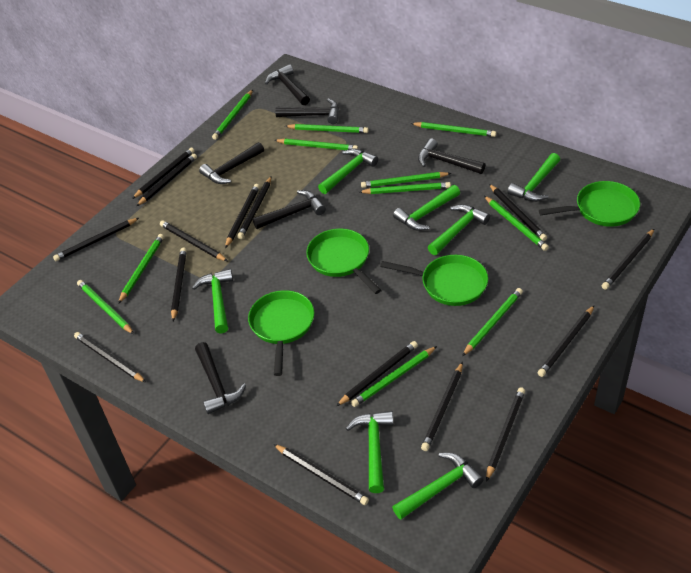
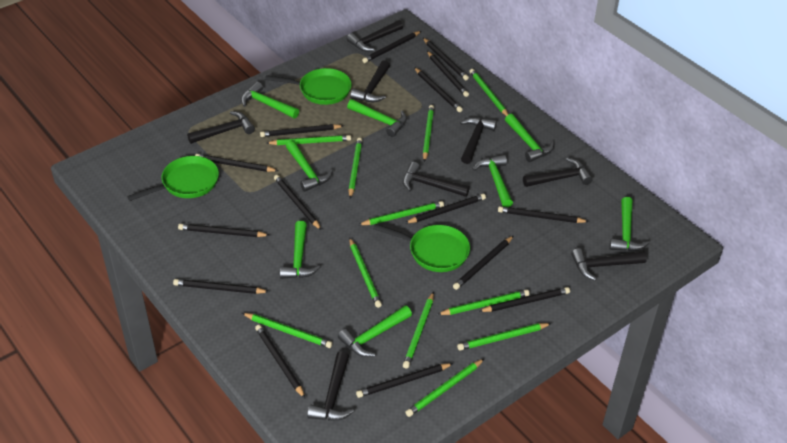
black hammer: [195,342,246,414] [199,142,264,184] [252,190,326,229] [265,64,310,105] [275,98,339,124] [418,138,485,174] = 6 -> [187,111,255,144] [307,351,354,421] [347,20,403,52] [350,60,390,102] [403,162,470,197] [460,117,497,164] [523,158,593,187] [571,248,647,281] = 8
green hammer: [192,269,233,334] [318,149,378,194] [346,411,394,493] [392,453,484,520] [393,185,460,231] [428,204,490,255] [507,153,560,202] = 7 -> [241,82,299,118] [280,221,321,279] [286,141,333,192] [338,305,412,357] [347,99,407,137] [473,155,513,207] [505,114,554,162] [609,197,649,251] = 8
green pan: [248,290,314,376] [306,229,381,294] [380,255,488,306] [539,181,640,227] = 4 -> [127,156,219,201] [265,68,352,105] [373,224,470,272] = 3

